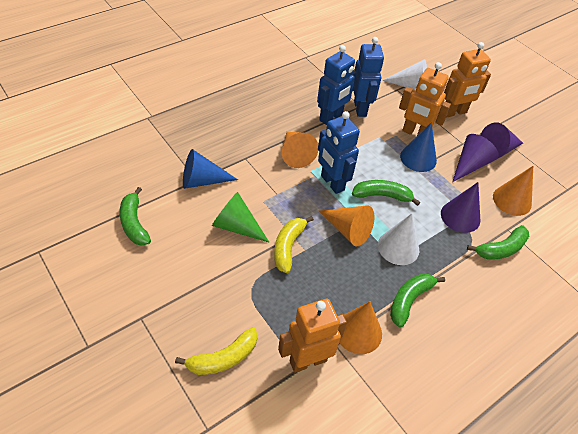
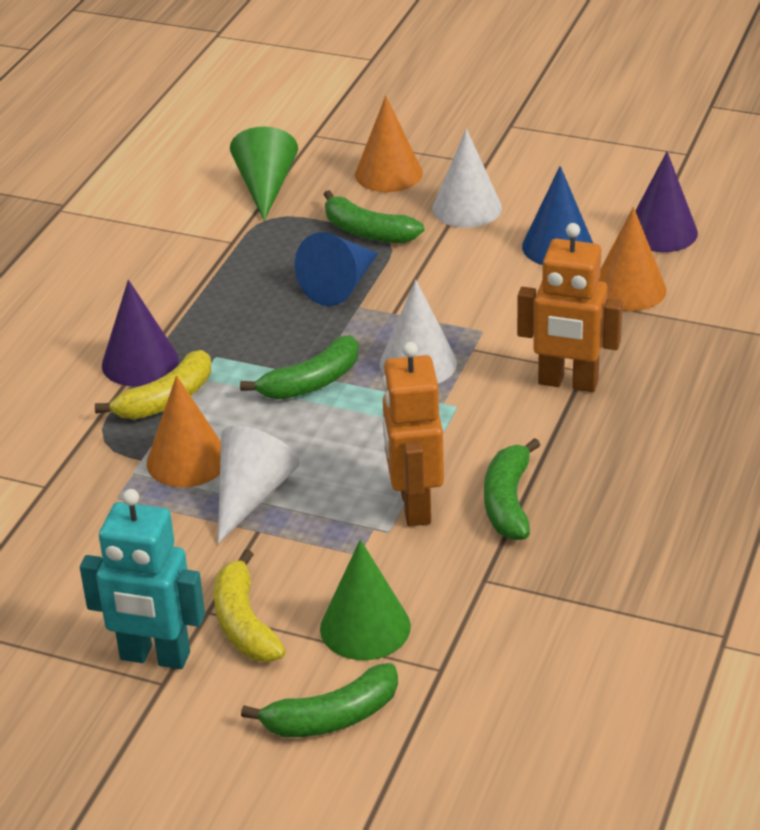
blue robot: [317,45,357,125] [318,111,360,194] [353,37,384,117] = 3 -> none = 0
green cone: [212,192,269,242] = 1 -> [230,127,298,221] [320,539,411,660] = 2
orange cone: [282,132,318,168] [319,205,374,246] [339,301,382,354] [493,166,533,216] = 4 -> [147,375,221,487] [355,96,423,192] [599,207,666,311] = 3
orange robot: [278,299,347,373] [399,62,451,136] [444,42,491,117] = 3 -> [382,342,444,526] [517,223,623,392] = 2
purple cone: [441,182,480,233] [452,134,499,182] [480,122,523,159] = 3 -> [102,280,179,386] [635,152,698,252] = 2
turquoise robot: none = 0 -> [80,489,205,669] = 1
white cone: [378,213,419,265] [382,59,427,90] = 2 -> [218,426,299,544] [380,280,457,383] [432,129,502,228] = 3

